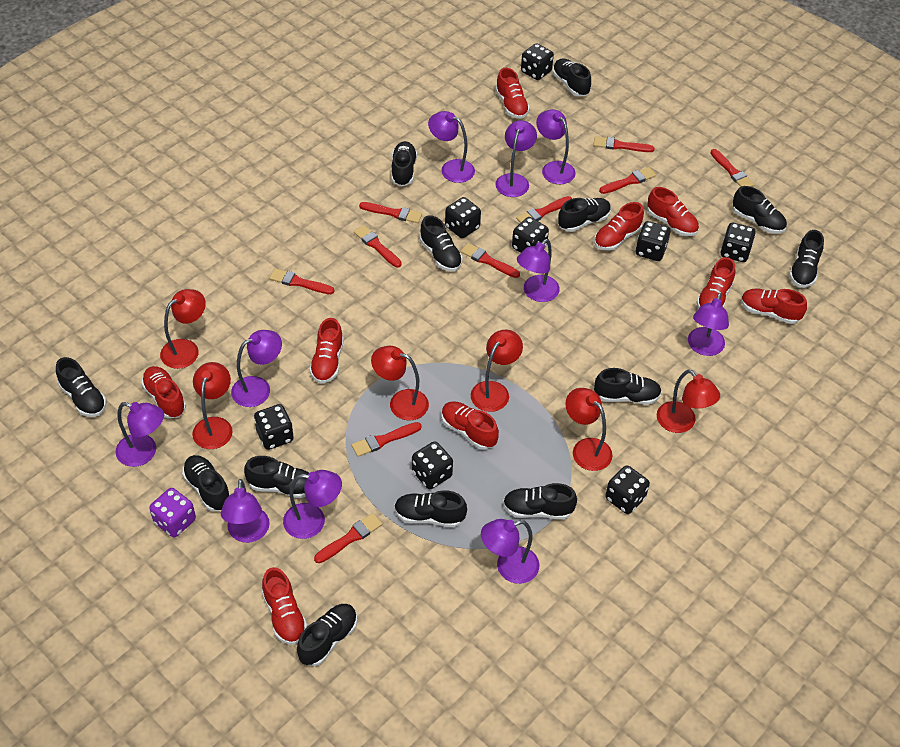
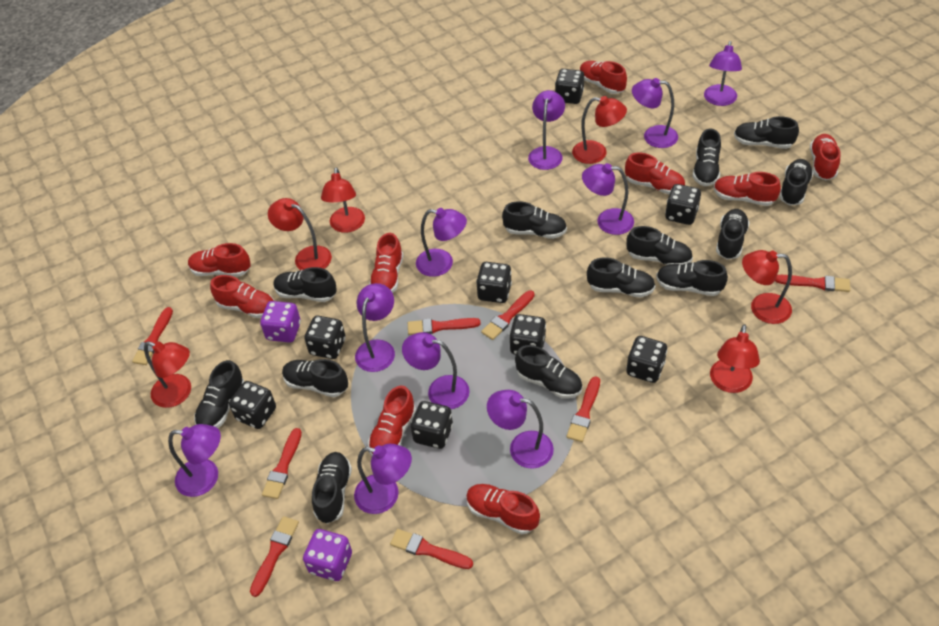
purple dice: [149,488,196,537] = 1 -> [260,301,301,343] [303,529,352,581] = 2
red brush: [269,268,335,294] [314,513,382,563] [352,422,422,457] [354,225,402,267] [359,202,422,223] [460,243,520,278] [516,196,572,223] [593,136,655,152] [599,167,656,194] [710,149,754,187] = 10 -> [132,307,173,365] [250,516,299,597] [262,428,302,499] [390,529,473,569] [408,318,481,335] [481,291,535,340] [566,376,600,442] [775,275,850,292] = 8

